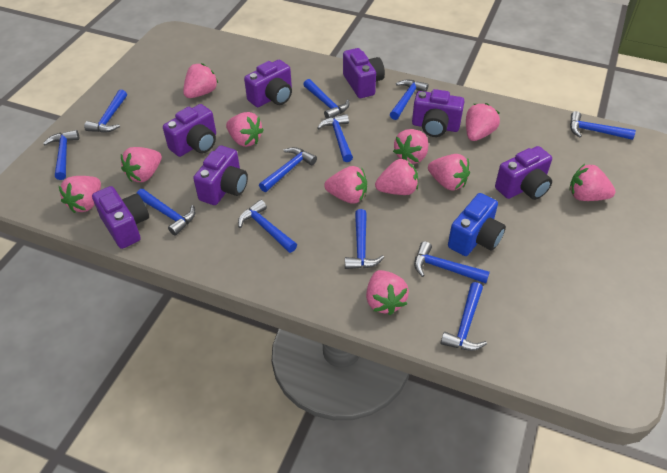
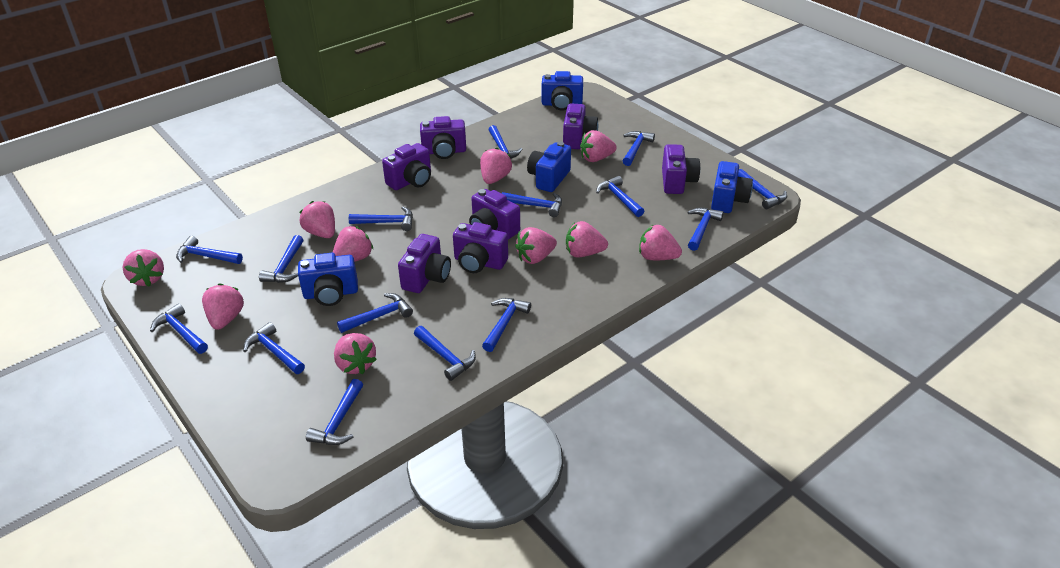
blue camera: [448,193,506,256] = 1 -> [298,253,358,306] [527,142,571,192] [542,71,583,111] [711,161,753,213] = 4
blue hammer: [43,130,79,180] [84,89,127,133] [137,189,195,236] [238,200,297,253] [259,147,317,192] [303,79,349,119] [317,114,353,162] [345,209,384,269] [390,80,428,120] [414,241,490,283] [440,282,487,351] [570,111,636,140] = 12 -> [150,303,208,354] [176,236,243,264] [243,322,305,374] [259,235,303,283] [306,379,363,445] [337,293,413,333] [349,207,413,231] [414,326,476,381] [482,298,531,352] [489,125,522,159] [502,192,562,217] [596,176,644,217] [623,131,655,166] [688,208,724,251] [738,169,787,209] = 15
pink strawberry: [59,176,101,213] [121,147,162,182] [183,63,218,98] [226,112,264,147] [324,166,367,203] [366,270,409,315] [375,158,418,195] [393,129,428,164] [428,154,470,191] [466,103,500,141] [569,164,616,201] = 11 -> [123,249,164,287] [202,283,244,330] [299,201,335,238] [333,226,373,262] [334,333,377,374] [480,147,512,184] [515,227,557,264] [566,221,608,257] [580,130,617,162] [639,224,682,260] = 10

